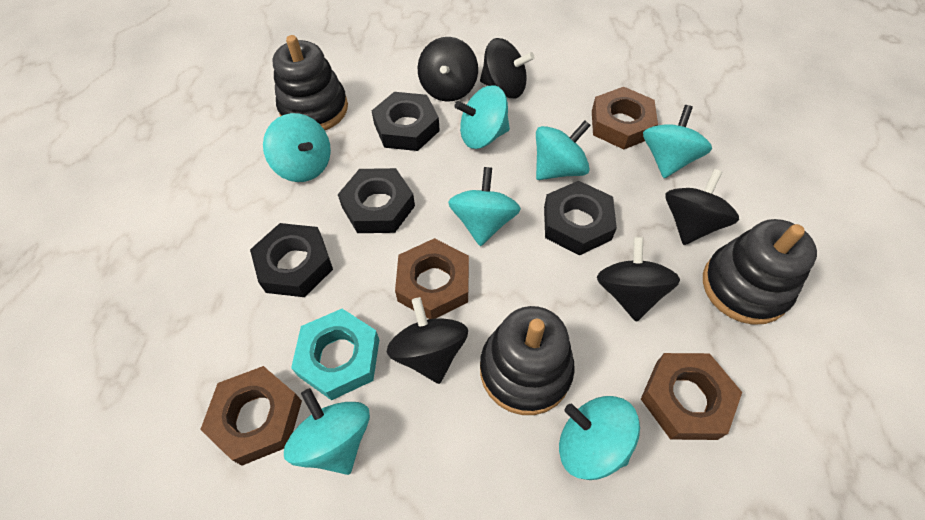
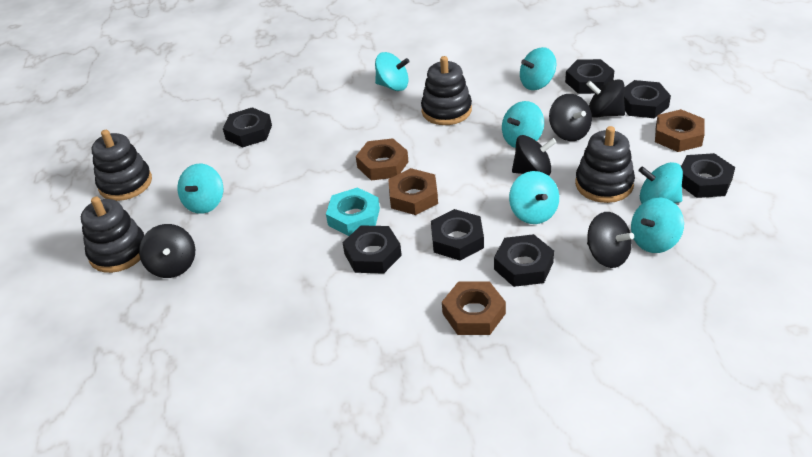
black nut: [250,223,333,297] [338,168,415,233] [372,92,440,151] [544,181,617,255] = 4 -> [223,107,272,147] [342,225,402,274] [431,209,484,261] [494,234,554,287] [565,59,615,94] [624,80,671,118] [681,153,735,198] = 7
black stacking toy: [273,35,348,130] [480,306,575,415] [703,219,817,325] = 3 -> [81,197,144,273] [91,130,152,201] [421,56,472,125] [575,126,635,203] = 4

